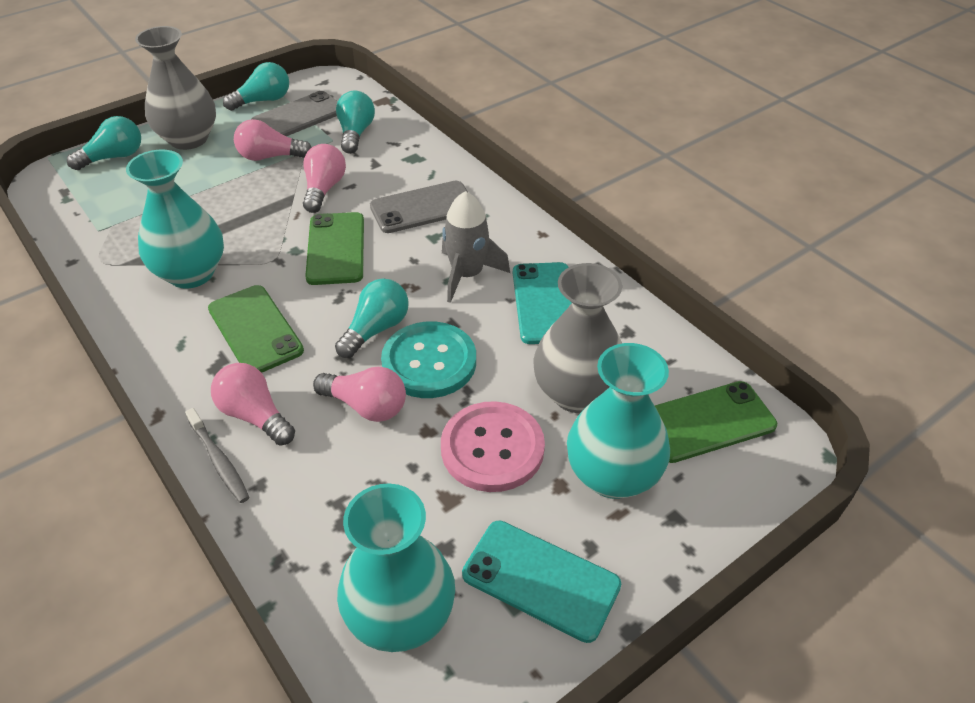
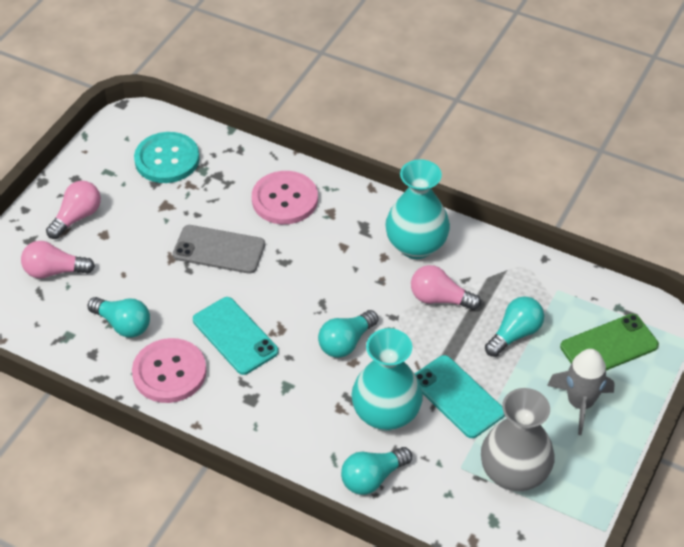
green phone: [208,285,304,373] [305,212,364,285] [655,381,777,463] = 3 -> [560,314,659,371] = 1
grey phone: [251,91,338,136] [370,181,468,233] = 2 -> [173,225,265,274] = 1
grey toothbrush: [185,408,250,503] = 1 -> none = 0
grey vase: [135,26,216,150] [533,263,622,413] = 2 -> [481,388,555,492] = 1
pink button: [441,401,545,492] = 1 -> [132,338,207,403] [252,171,318,224] = 2
pink light bulb: [211,363,295,445] [234,119,312,161] [303,144,346,213] [313,367,406,422] = 4 -> [21,241,95,279] [46,181,101,239] [411,265,481,310] = 3
turquoise vase: [126,149,224,289] [337,484,455,652] [567,343,670,499] = 3 -> [352,328,423,431] [385,159,450,259] = 2

